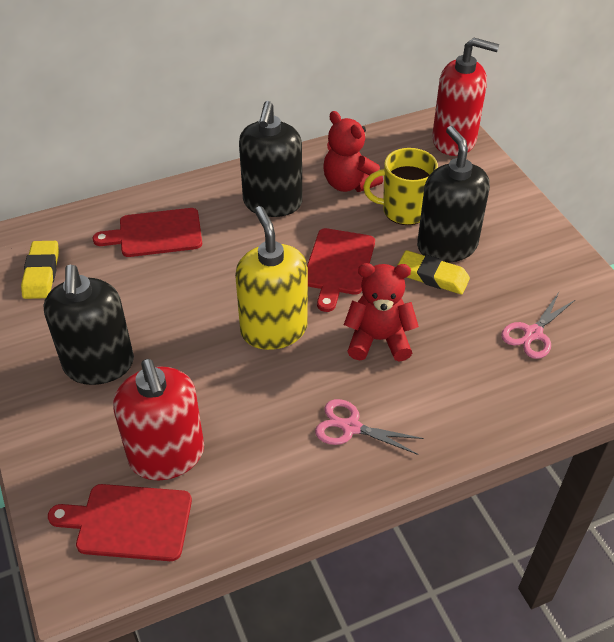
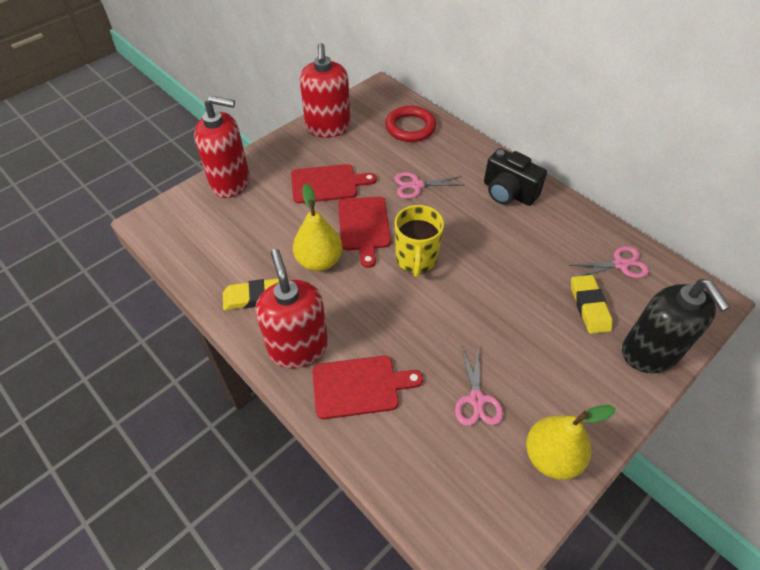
black camera: none = 0 -> [484,148,547,206] = 1
black soap dispenser: [44,265,134,385] [239,101,302,217] [417,126,490,263] = 3 -> [622,279,731,373] = 1
pink scissors: [315,399,424,455] [501,292,575,359] = 2 -> [394,172,465,199] [455,346,503,426] [568,246,649,278] = 3
red ring: none = 0 -> [385,106,436,142] = 1
red soap dispenser: [113,359,204,480] [432,38,499,156] = 2 -> [194,96,250,198] [255,249,328,369] [300,43,351,138] = 3
red teddy bear: [323,111,383,192] [344,263,419,362] = 2 -> none = 0
yellow pear: none = 0 -> [293,184,343,271] [526,405,616,480] = 2
yellow soap dispenser: [235,206,308,350] = 1 -> none = 0

